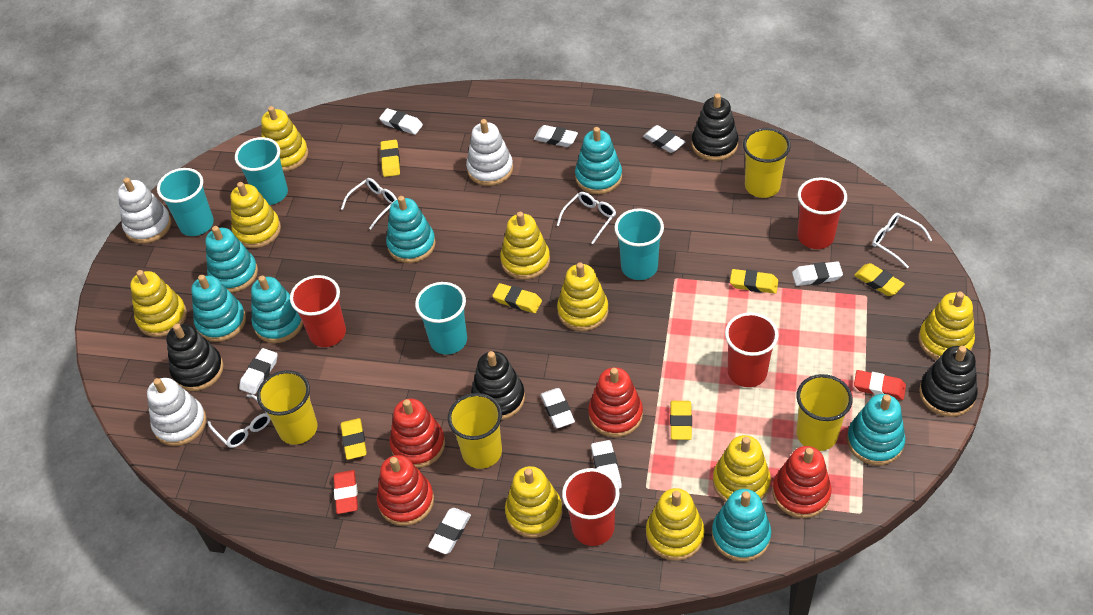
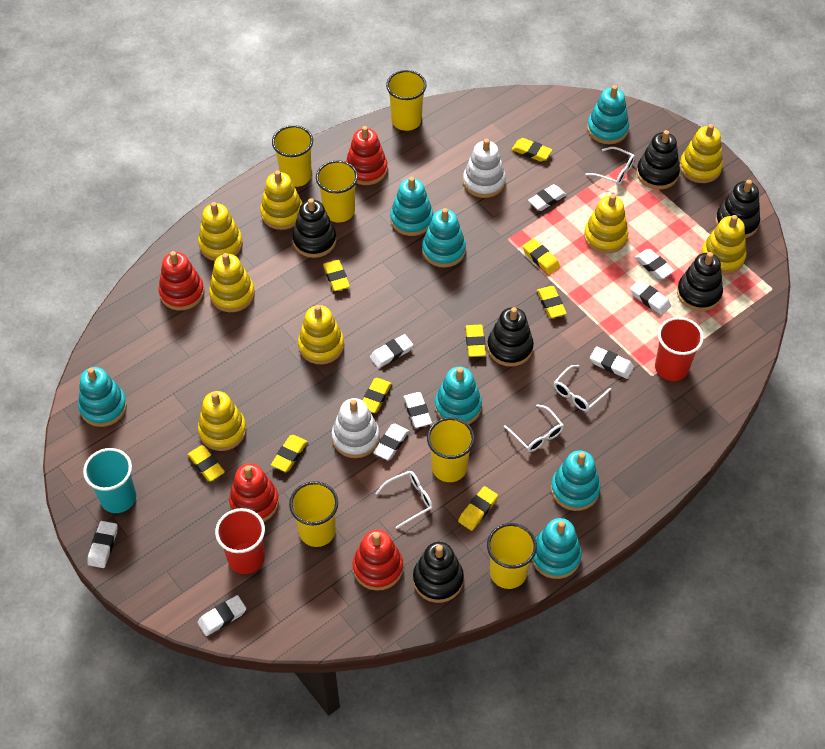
black stacking toy: [166,324,223,391] [471,351,525,420] [691,93,739,161] [919,346,978,417] = 4 -> [292,198,336,258] [413,542,464,603] [487,307,534,367] [637,130,680,190] [677,252,723,311] [715,180,760,238] = 6
red cup: [290,275,346,347] [562,468,620,546] [725,312,778,387] [797,177,847,249] = 4 -> [215,508,265,574] [655,317,704,381] = 2
red eraser: [334,470,358,514] [854,370,906,400] = 2 -> none = 0
turquoise cup: [157,168,214,236] [235,137,288,205] [415,282,467,355] [614,208,664,280] = 4 -> [83,448,136,513] = 1
white eraser: [239,348,278,395] [379,108,423,135] [428,508,471,554] [534,125,578,147] [540,388,575,428] [591,440,622,489] [643,125,685,153] [792,261,843,286] = 8 -> [87,521,118,568] [198,595,246,636] [370,334,413,368] [373,424,409,460] [403,392,432,428] [528,184,567,211] [590,346,634,379] [630,280,671,315] [635,249,674,279] = 9
white stacking toy: [118,178,171,244] [147,378,206,446] [466,119,513,186] = 3 -> [332,398,380,458] [463,139,506,198] = 2
yellow cup: [257,370,317,445] [448,393,502,469] [743,128,791,198] [796,374,853,451] = 4 -> [272,125,313,187] [289,481,338,547] [316,160,358,222] [386,70,427,131] [427,417,475,482] [487,523,537,589] = 6
yellow eraser: [341,418,367,460] [380,140,400,177] [492,283,542,313] [670,401,692,440] [730,269,778,294] [854,263,905,296] = 6 -> [187,445,225,481] [271,435,308,472] [323,260,350,291] [363,378,392,413] [458,486,498,531] [465,325,486,357] [512,138,552,162] [523,238,560,275] [537,286,567,318] = 9
yellow stacking toy: [130,270,187,337] [230,182,281,248] [261,106,308,172] [500,212,550,280] [505,466,563,538] [557,262,608,331] [646,488,705,561] [713,435,771,502] [919,292,975,360] = 9 -> [198,202,243,261] [198,391,247,451] [209,253,255,312] [260,171,302,230] [298,305,344,364] [584,194,628,254] [679,124,723,183] [701,215,746,274] = 8

